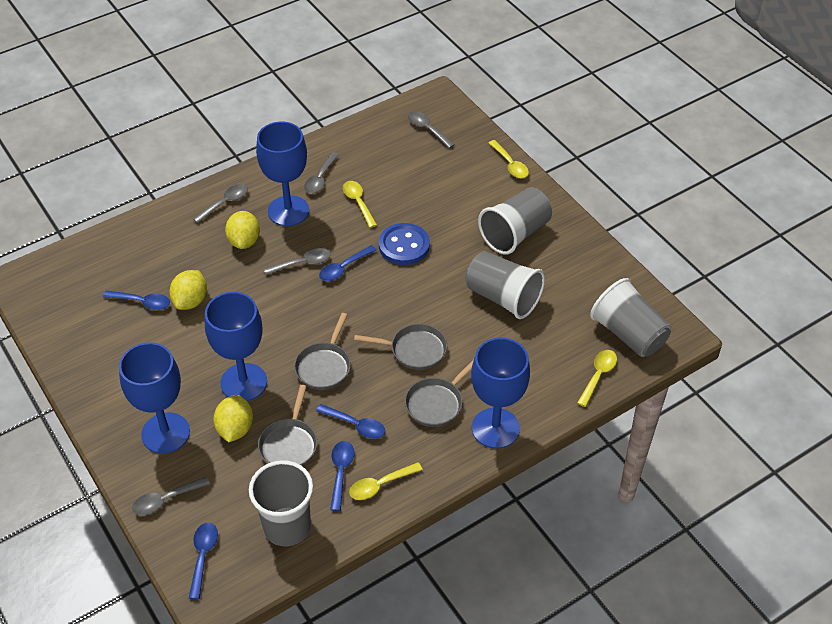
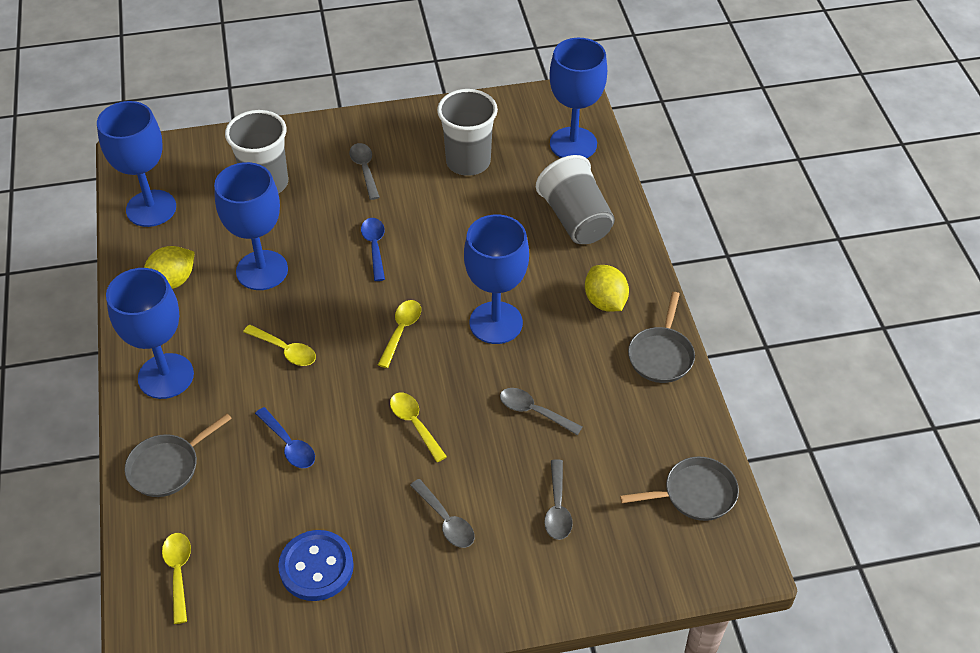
blue goblet: [119,342,190,454] [205,292,267,401] [256,122,309,226] [471,338,530,449] = 4 -> [97,101,176,227] [106,268,194,399] [214,162,288,290] [464,214,529,344] [549,38,607,158] = 5
blue spoon: [103,290,170,310] [189,522,218,600] [316,404,385,439] [319,245,376,281] [330,441,354,511] = 5 -> [255,407,315,468] [361,218,385,281] = 2
grey cup: [249,460,313,546] [466,251,545,319] [478,188,552,255] [590,278,671,357] = 4 -> [225,110,288,194] [437,89,498,176] [536,155,615,244] = 3
grey pan: [258,385,317,466] [294,313,351,390] [354,324,447,370] [405,359,474,427] = 4 -> [124,413,232,497] [620,457,739,521] [628,292,695,383] = 3
grey spoon: [132,477,210,516] [193,184,248,223] [264,248,331,275] [304,152,339,194] [408,111,455,148] = 5 -> [349,143,380,200] [410,479,475,548] [500,388,582,435] [544,459,573,540] = 4
yellow lemon: [170,270,207,310] [213,395,253,443] [225,211,260,249] = 3 -> [144,246,195,289] [585,265,629,312] = 2

